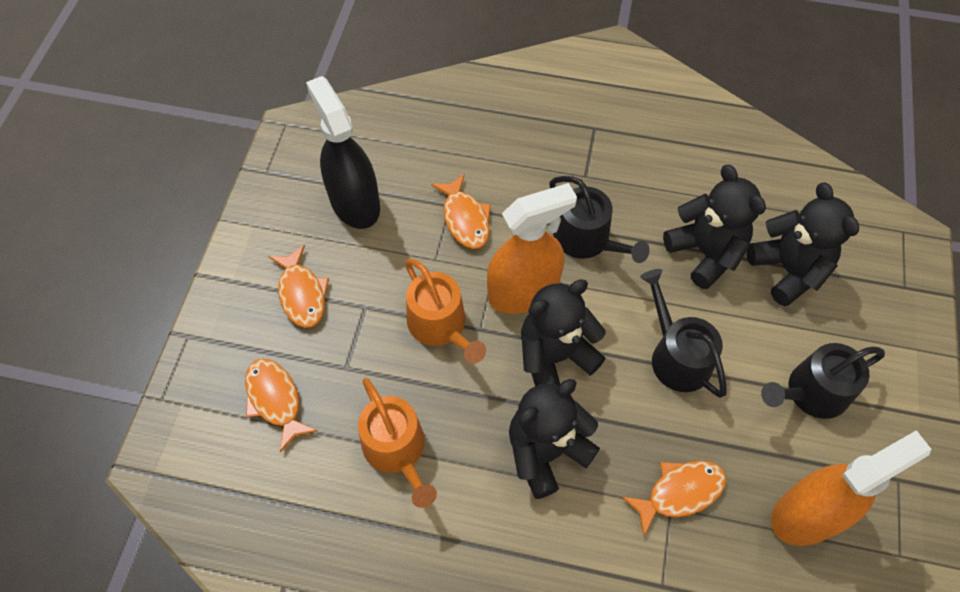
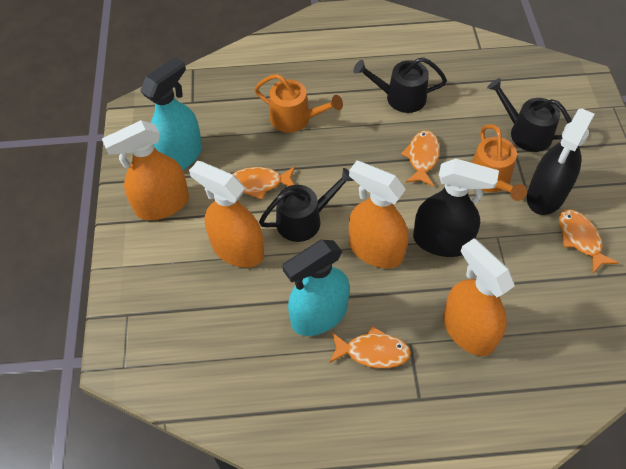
black spray bottle: [306,76,380,229] = 1 -> [413,158,499,257] [527,108,595,215] = 2
black teddy bear: [509,379,600,499] [521,279,606,386] [663,165,766,289] [747,183,859,306] = 4 -> none = 0
orange spray bottle: [487,183,577,314] [771,430,931,546] = 2 -> [102,120,189,220] [189,161,264,268] [349,160,408,268] [443,239,515,356] = 4
turquoise spray bottle: none = 0 -> [140,57,202,170] [283,240,350,336] = 2

